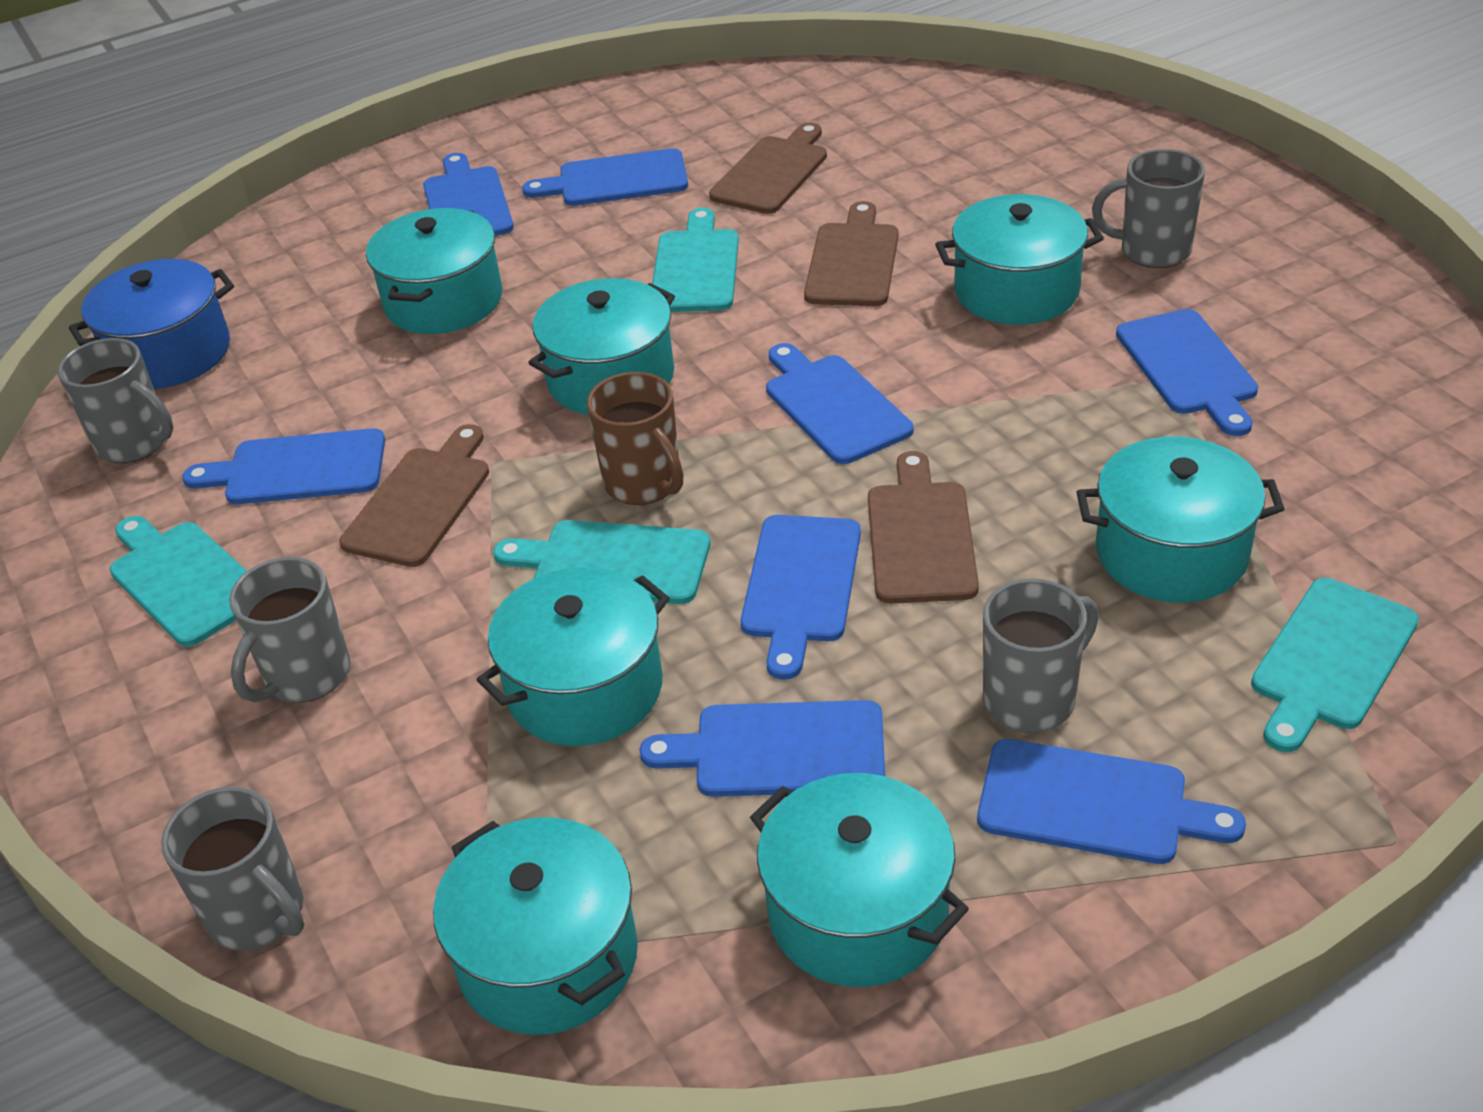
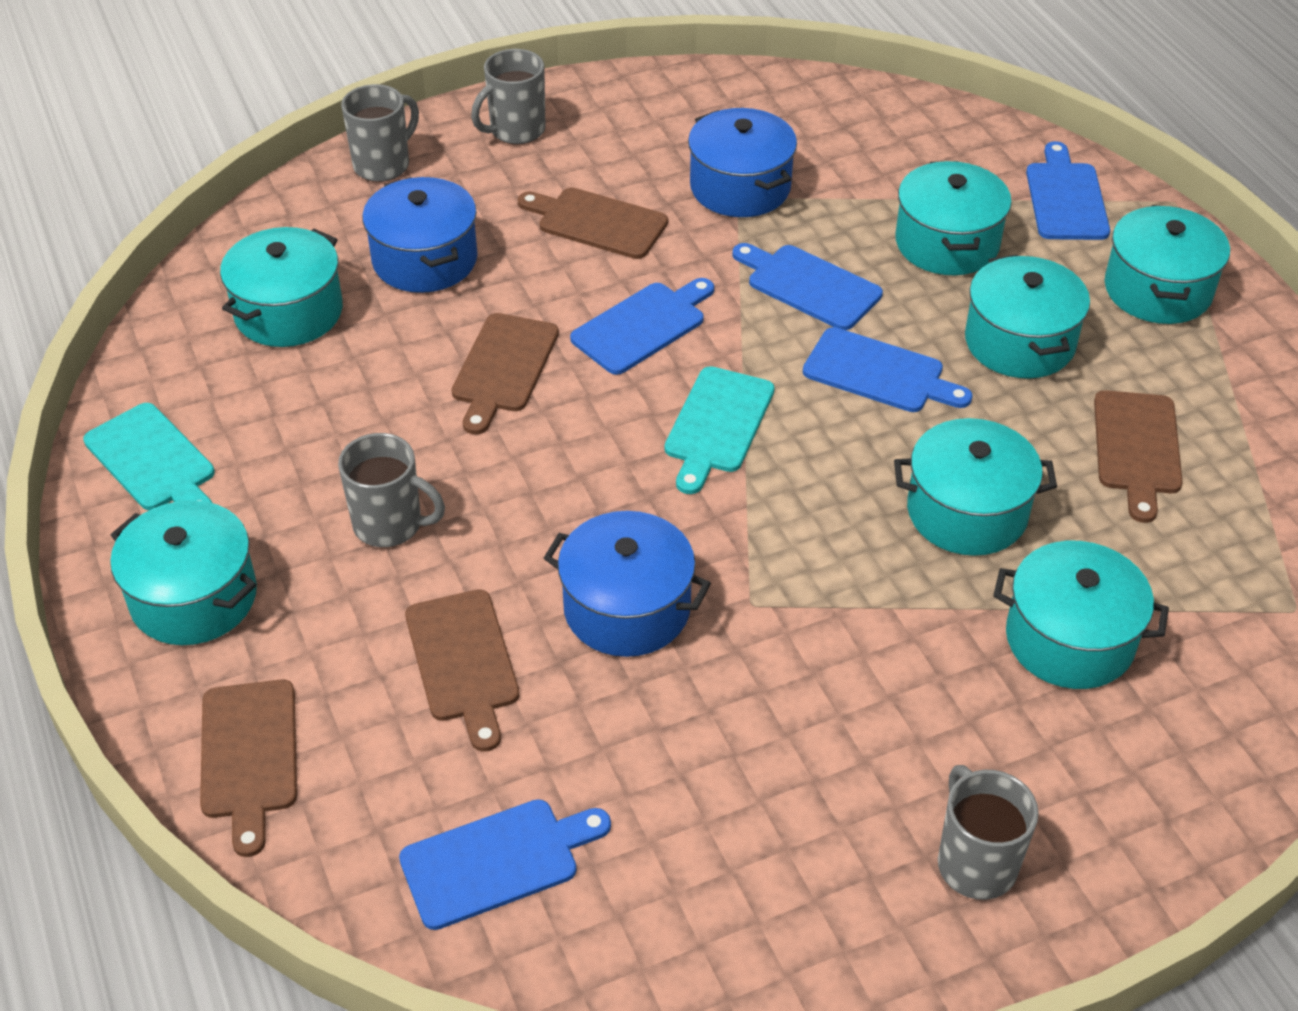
blue cutting board: [182,428,385,504] [423,153,514,236] [522,148,688,206] [639,700,885,797] [741,515,861,680] [766,343,913,464] [977,739,1246,864] [1116,309,1258,436] = 8 -> [399,799,611,930] [570,278,714,375] [732,243,883,330] [803,327,973,412] [1026,141,1110,240] = 5
blue pot: [69,259,234,389] = 1 -> [362,177,478,293] [544,511,711,657] [688,108,797,217] = 3
brown cutting board: [339,424,489,567] [709,122,827,214] [804,201,898,306] [868,451,979,604] = 4 -> [200,679,297,857] [405,589,519,752] [452,313,559,435] [518,187,668,259] [1094,390,1183,523] = 5
brown mug: [587,372,683,505] = 1 -> none = 0
grey mug: [58,338,173,463] [161,786,304,951] [229,557,350,702] [983,578,1099,733] [1092,149,1205,268] = 5 -> [338,433,445,548] [341,84,419,182] [471,49,546,144] [938,765,1039,900] = 4
turquoise cutting board: [109,516,247,647] [493,520,710,604] [652,208,739,312] [1251,578,1419,752] = 4 -> [83,403,215,510] [664,366,774,494] = 2

